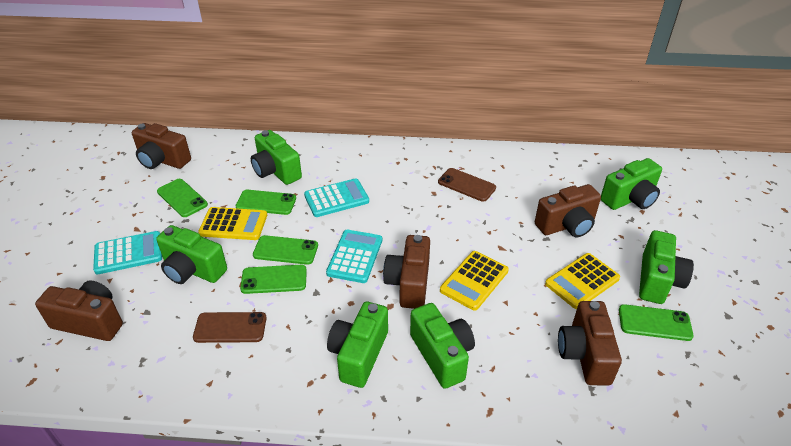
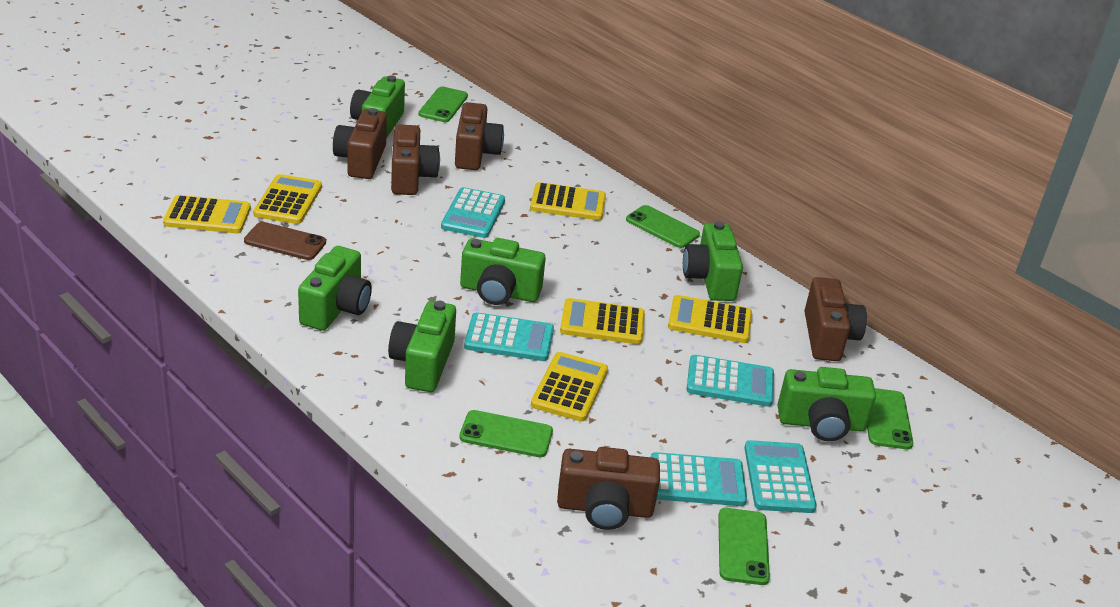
brown phone: [193,312,267,343] [438,168,496,202] = 2 -> [244,222,326,260] = 1
turquoise calculator: [93,231,162,274] [304,178,369,217] [326,230,382,283] = 3 -> [441,187,505,238] [464,312,554,361] [651,452,747,506] [687,355,774,407] [744,440,817,513] = 5
yellow calculator: [198,207,267,240] [440,251,509,311] [545,253,620,309] = 3 -> [163,195,251,233] [253,174,322,224] [530,182,606,220] [531,352,608,421] [560,298,645,344] [668,295,752,343] = 6

